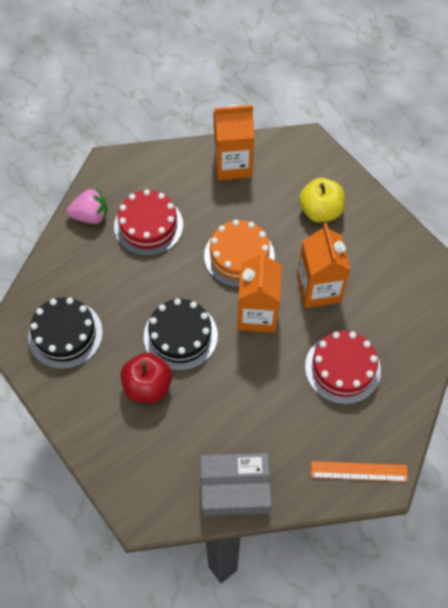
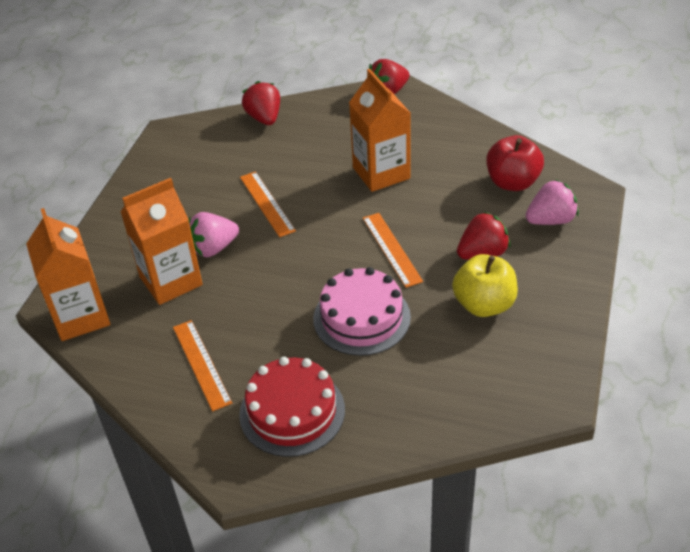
black cake: [28,297,103,369] [144,298,218,371] = 2 -> none = 0
grey box: [200,453,272,516] = 1 -> none = 0
orange cake: [204,220,275,287] = 1 -> none = 0
orange ruler: [311,461,408,482] = 1 -> [173,320,232,411] [240,172,296,237] [363,213,423,288] = 3
pink cake: none = 0 -> [313,267,411,356] = 1
pink strawberry: [66,189,107,224] = 1 -> [188,212,239,257] [525,179,579,225] = 2
red cake: [114,189,183,256] [305,331,381,404] = 2 -> [239,357,345,457] = 1
red strawberry: none = 0 -> [242,81,280,125] [369,59,410,95] [457,212,510,260] = 3

